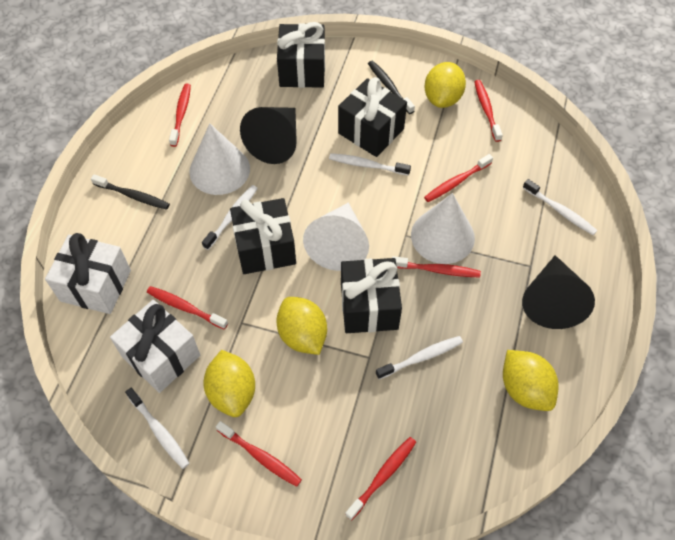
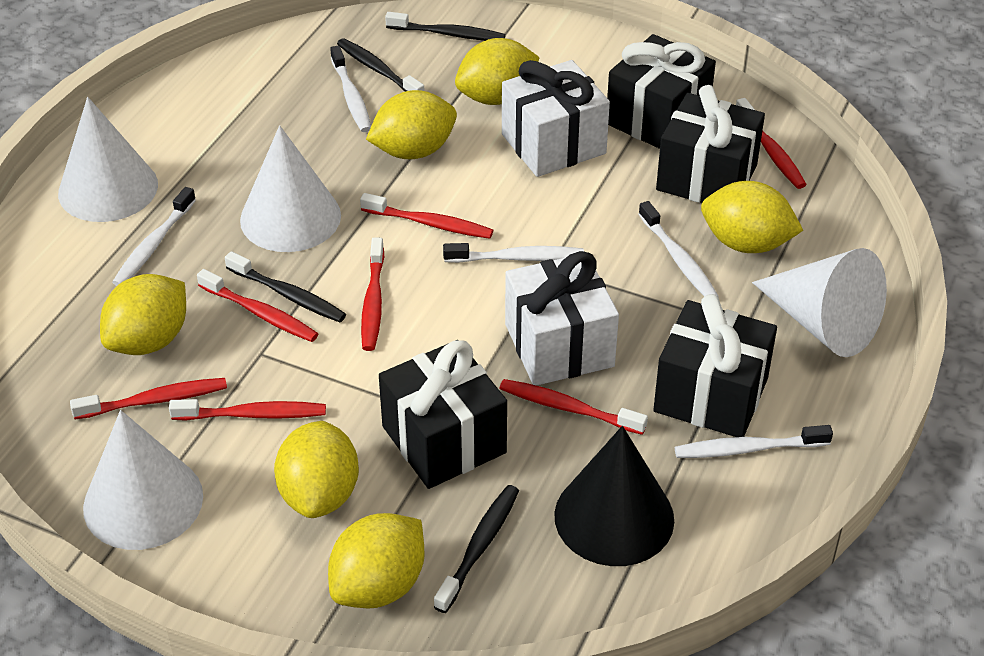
black cone: [240,107,297,164] [522,255,595,329] = 2 -> [554,426,674,566] = 1
black toothbrush: [91,174,170,210] [368,61,415,114] = 2 -> [225,251,346,322] [337,38,424,91] [385,12,505,41] [434,485,519,613] = 4
white cone: [189,123,250,195] [303,203,369,271] [411,193,475,264] = 3 -> [58,97,158,222] [83,410,203,550] [240,125,341,252] [752,248,887,357] = 4
yellow lemon: [203,350,255,417] [276,297,327,355] [425,62,466,108] [503,350,558,411] = 4 -> [100,274,186,355] [274,421,359,518] [328,513,425,608] [366,90,457,159] [455,38,540,105] [701,181,803,253] = 6

